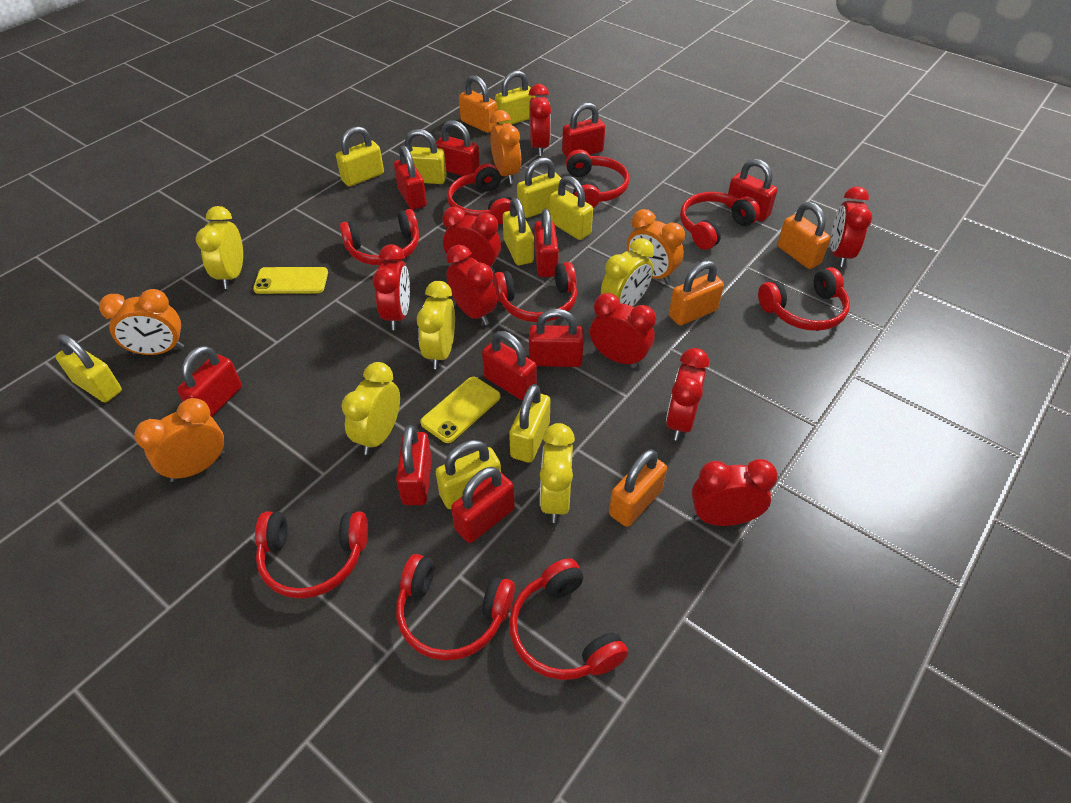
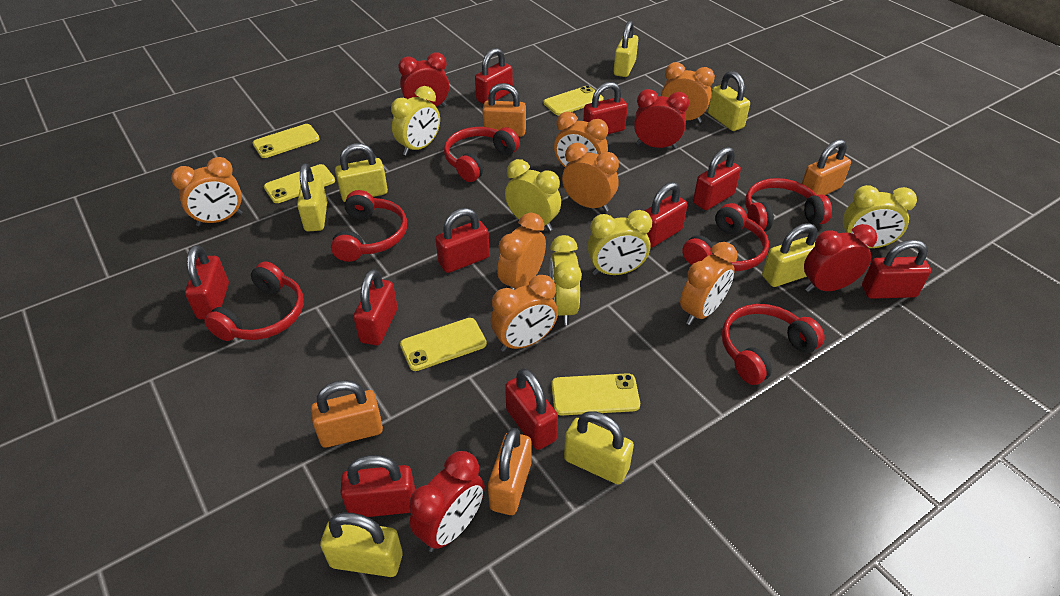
orange clock: [99,289,184,355] [134,398,225,482] [490,110,521,184] [627,209,685,284] = 4 -> [171,157,243,226] [491,275,558,352] [497,213,546,290] [554,112,608,168] [562,143,619,212] [661,62,715,123] [680,242,738,325] = 7
red clock: [373,244,410,330] [442,207,501,273] [446,245,497,325] [529,84,551,156] [590,293,656,367] [666,348,710,441] [692,459,778,526] [831,186,872,267] = 8 -> [398,52,449,107] [409,451,485,552] [634,89,689,149] [804,224,877,292] = 4
red headphones: [255,512,368,599] [340,209,419,265] [396,554,515,661] [447,163,512,224] [494,262,577,323] [509,558,628,680] [566,149,629,208] [680,192,760,250] [758,267,850,331] = 9 -> [204,262,304,341] [331,190,407,262] [444,127,520,182] [682,203,769,271] [722,304,825,385] [745,178,832,231] = 6
yellow padlock: [55,334,122,402] [336,126,384,186] [405,129,447,184] [436,440,501,509] [495,70,535,124] [503,198,534,265] [509,384,550,463] [517,157,562,218] [549,176,593,240] = 9 -> [297,163,327,231] [320,513,403,577] [335,143,388,202] [564,411,634,485] [613,21,638,77] [708,71,750,131] [762,223,817,287] = 7
yellow phone: [253,267,328,294] [420,377,501,443] = 2 -> [253,124,320,158] [264,164,335,203] [400,318,487,371] [544,85,603,116] [552,373,640,415] = 5

